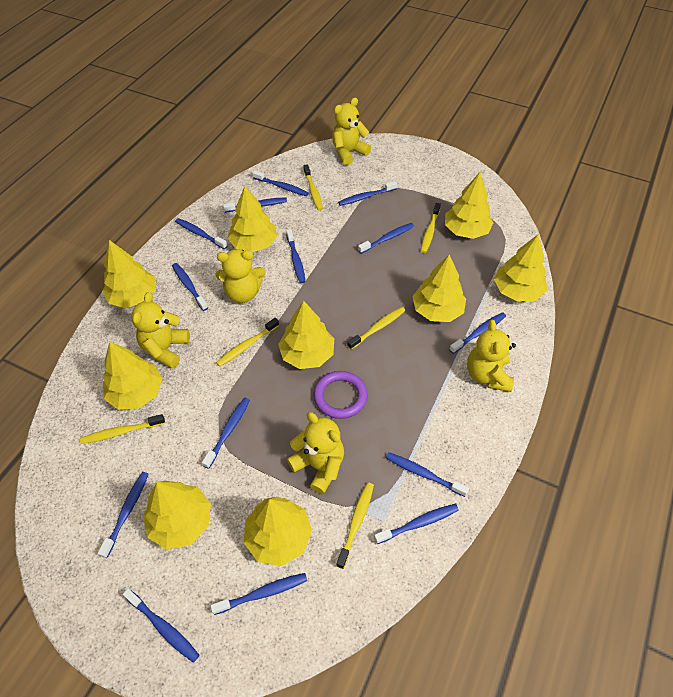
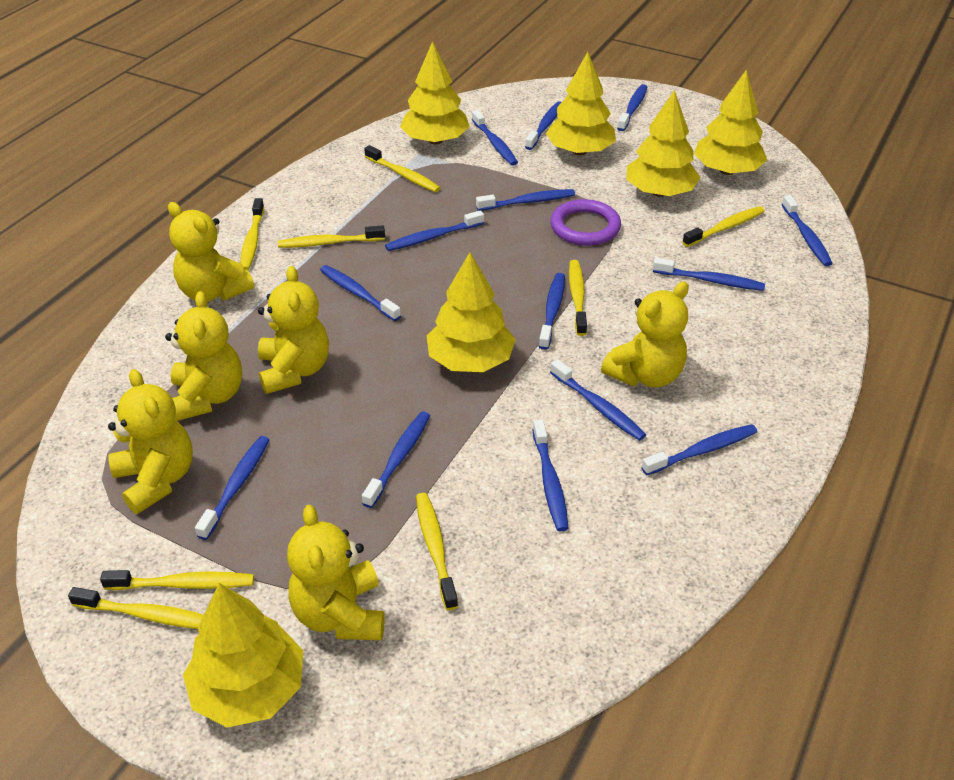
yellow teddy bear: [131,292,190,368] [215,249,266,303] [287,412,344,494] [332,98,371,165] [467,320,516,392] = 5 -> [108,369,193,514] [165,291,242,421] [168,202,254,302] [258,266,329,394] [287,505,385,640] [601,282,689,388] = 6
yellow toothbrush: [80,414,165,444] [216,318,279,367] [304,164,323,211] [336,482,374,569] [347,307,405,350] [421,203,441,253] = 6 -> [68,587,204,629] [100,570,254,590] [240,198,264,270] [278,225,385,248] [364,145,440,192] [416,493,458,610] [569,260,587,336] [682,206,765,247] = 8
yellow tree: [102,240,155,308] [103,342,162,410] [143,481,211,549] [228,186,277,252] [244,497,312,566] [278,301,334,369] [412,254,466,322] [445,173,493,239] [494,234,547,302] = 9 -> [183,583,303,728] [400,41,470,144] [427,253,516,372] [546,52,616,155] [626,90,701,197] [694,70,767,175] = 6

